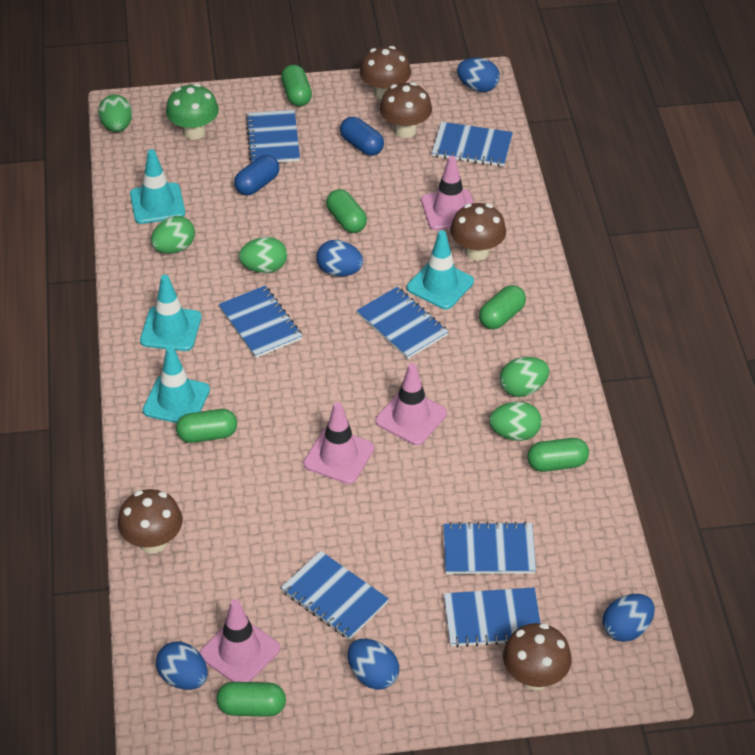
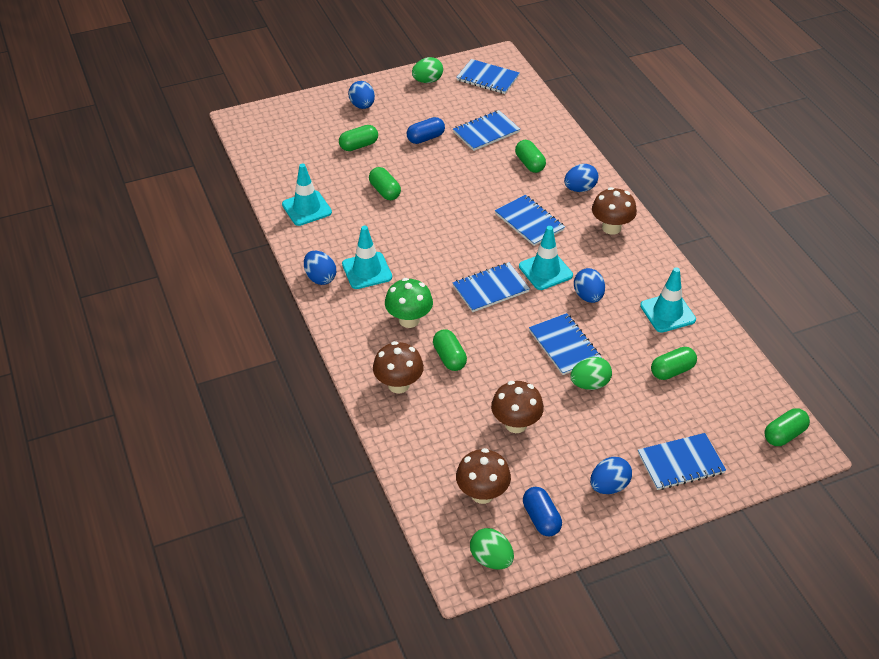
blue notebook: [219,286,302,358] [246,110,300,163] [281,551,389,640] [357,287,449,359] [432,122,513,167] [443,522,536,574] [444,587,541,648] = 7 -> [453,110,520,151] [453,262,530,312] [456,59,520,94] [495,195,565,246] [529,313,602,375] [638,433,726,490] = 6
brown mushroom: [118,489,183,554] [360,46,411,100] [380,82,432,138] [450,203,506,261] [503,623,572,691] = 5 -> [373,341,424,393] [456,448,511,504] [491,381,544,433] [592,187,637,235] = 4
green egg: [98,94,132,132] [151,216,195,254] [239,237,287,273] [489,401,542,441] [500,357,549,397] = 5 -> [412,57,443,83] [470,528,514,569] [570,357,612,390] = 3
pink traffic cone: [199,599,280,682] [303,402,374,484] [375,363,447,445] [421,156,474,230] = 4 -> none = 0

